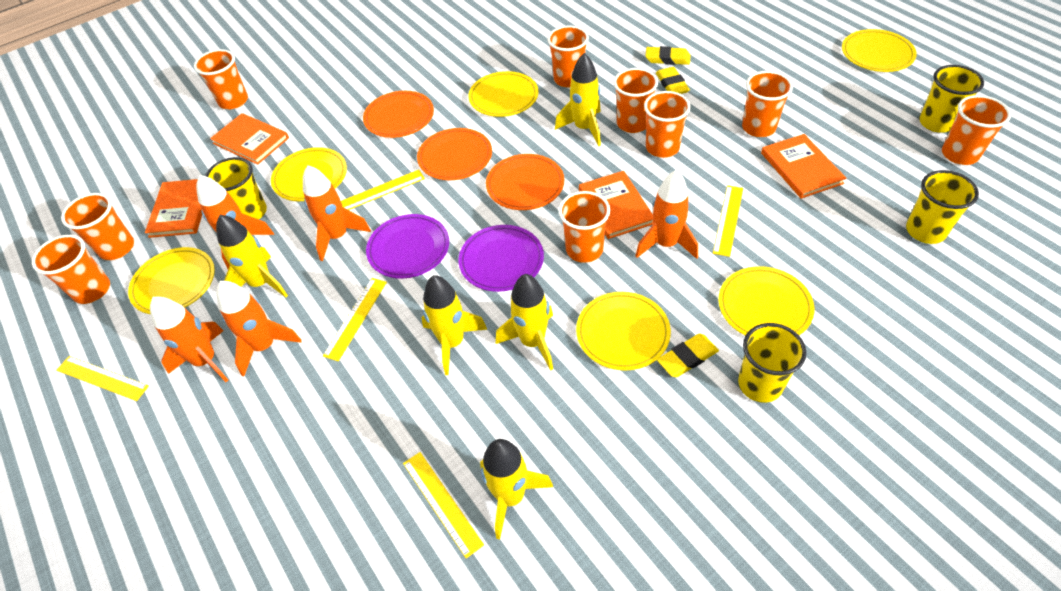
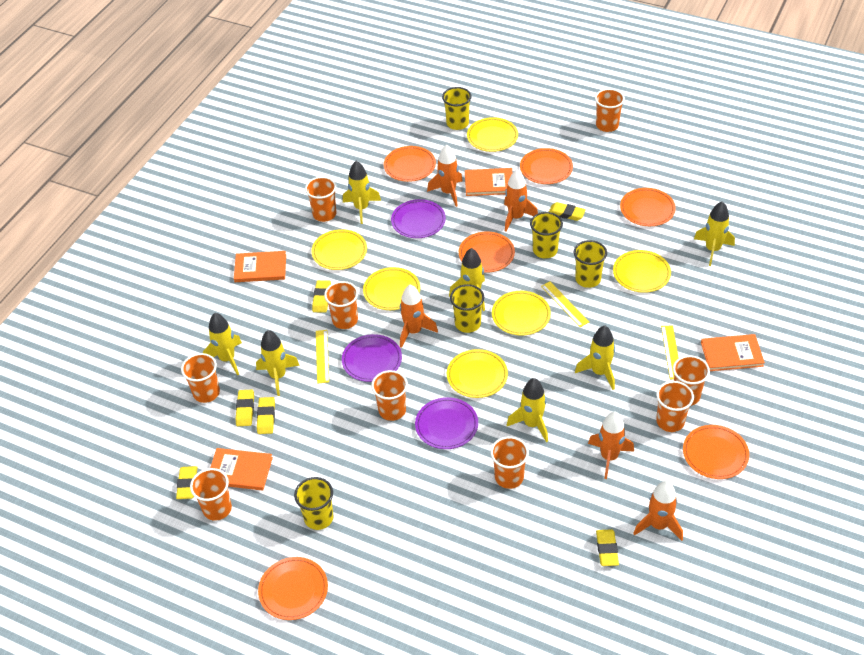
orange plate: [363,91,434,138] [417,128,492,180] [486,154,564,210] = 3 -> [258,557,328,620] [384,146,436,182] [459,231,515,273] [520,148,573,184] [620,188,676,226] [683,425,749,479] = 6
purple plate: [366,214,449,279] [458,225,544,292] = 2 -> [342,334,402,382] [391,199,446,238] [415,397,478,449] = 3
yellow cup: [205,157,267,219] [738,323,806,403] [906,170,979,244] [919,65,984,133] = 4 -> [294,477,333,530] [442,87,472,130] [450,284,484,333] [530,212,563,259] [574,240,607,288] = 5
yellow eraser: [646,46,690,65] [656,67,690,94] [657,333,719,377] = 3 -> [176,466,198,499] [236,390,254,426] [257,397,275,434] [312,280,331,313] [549,202,586,221] [596,529,619,566] = 6
yellow rocket: [216,215,288,297] [421,275,487,375] [480,439,553,539] [496,274,553,371] [555,53,601,146] = 5 -> [203,313,242,375] [256,330,300,396] [343,161,381,224] [449,248,485,311] [507,378,548,442] [575,325,615,390] [694,201,735,266] = 7
yellow ruler: [57,356,149,401] [323,278,387,361] [341,170,425,210] [403,452,484,558] [713,185,743,257] = 5 -> [316,330,329,384] [541,282,589,327] [661,326,679,379] = 3

